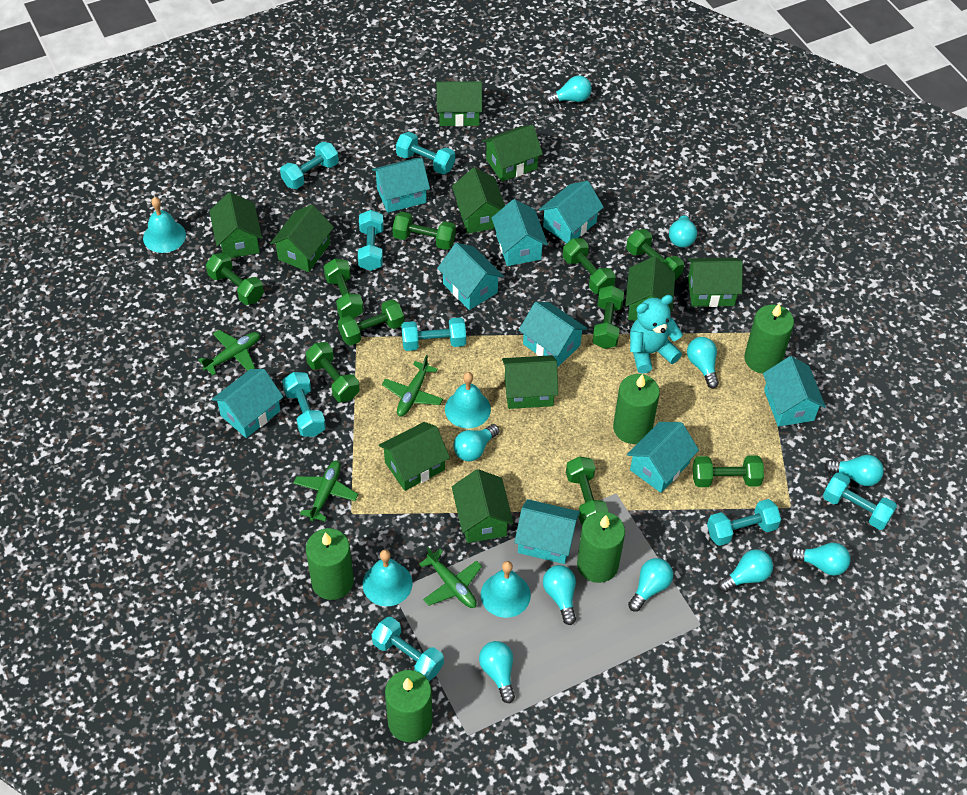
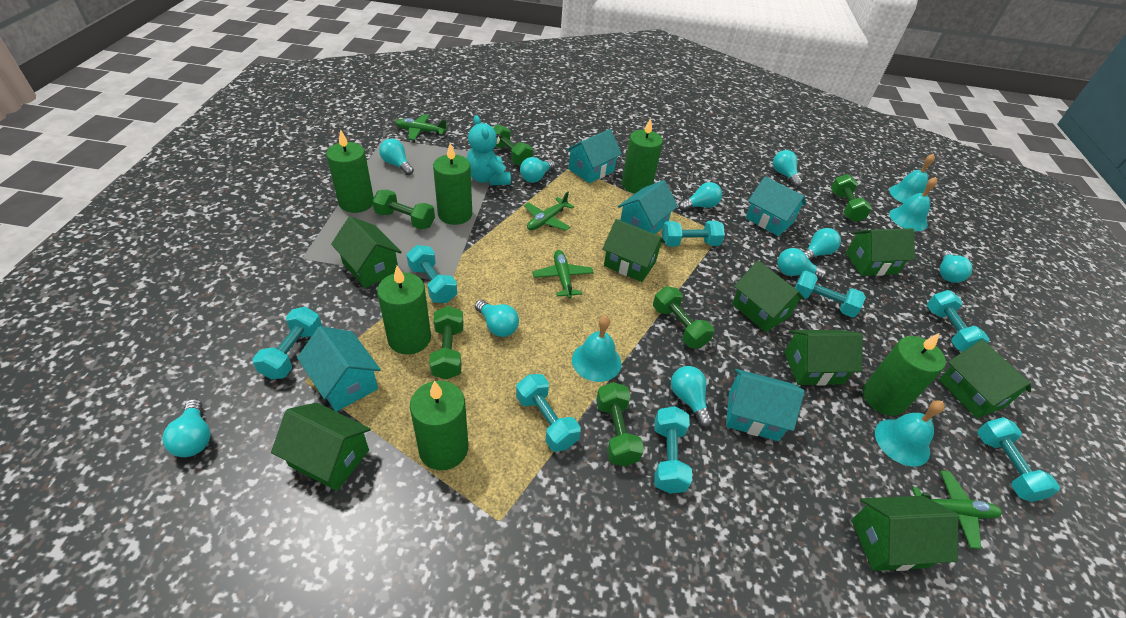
green candle: [306,528,354,600] [385,670,433,742] [577,511,625,583] [613,374,660,444] [744,303,794,374] = 5 -> [326,129,374,213] [377,266,431,355] [410,381,468,470] [433,143,472,225] [622,118,663,194] [863,333,946,416] = 6
green dumbbell: [206,253,264,305] [306,342,360,402] [324,258,364,318] [338,299,404,346] [392,212,456,250] [563,238,616,294] [566,457,608,525] [592,285,624,349] [626,229,684,280] [693,455,764,487] = 10 -> [372,190,435,229] [429,306,464,379] [494,124,533,166] [596,382,644,466] [653,286,714,348] [831,174,872,222] = 6
green house: [209,192,262,258] [270,205,334,272] [379,422,450,491] [437,81,482,127] [452,167,505,234] [452,469,514,543] [482,125,543,182] [502,355,558,409] [625,256,675,321] [688,258,743,307] = 10 -> [271,403,371,491] [331,216,402,288] [603,219,665,282] [732,261,805,332] [784,330,863,386] [846,228,915,276] [851,496,958,571] [939,340,1031,418] = 8
turquoise house: [212,369,283,438] [372,158,430,213] [437,243,504,310] [492,199,548,266] [514,499,580,564] [519,302,588,368] [539,181,604,243] [627,422,699,493] [763,356,826,427] = 9 -> [297,326,381,412] [566,129,622,183] [618,180,678,234] [726,369,804,441] [745,176,806,236] = 5

